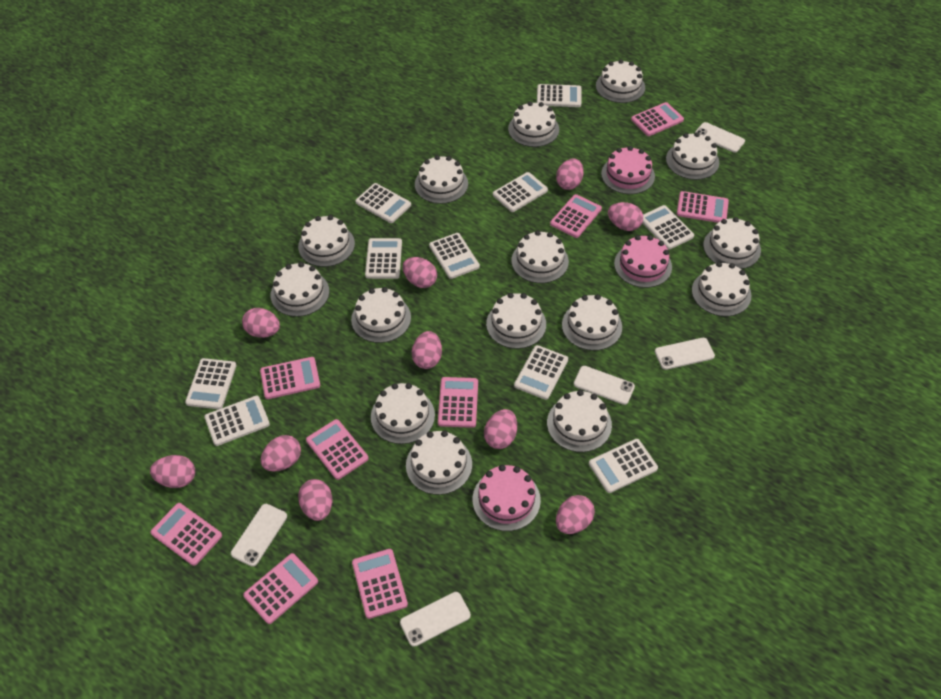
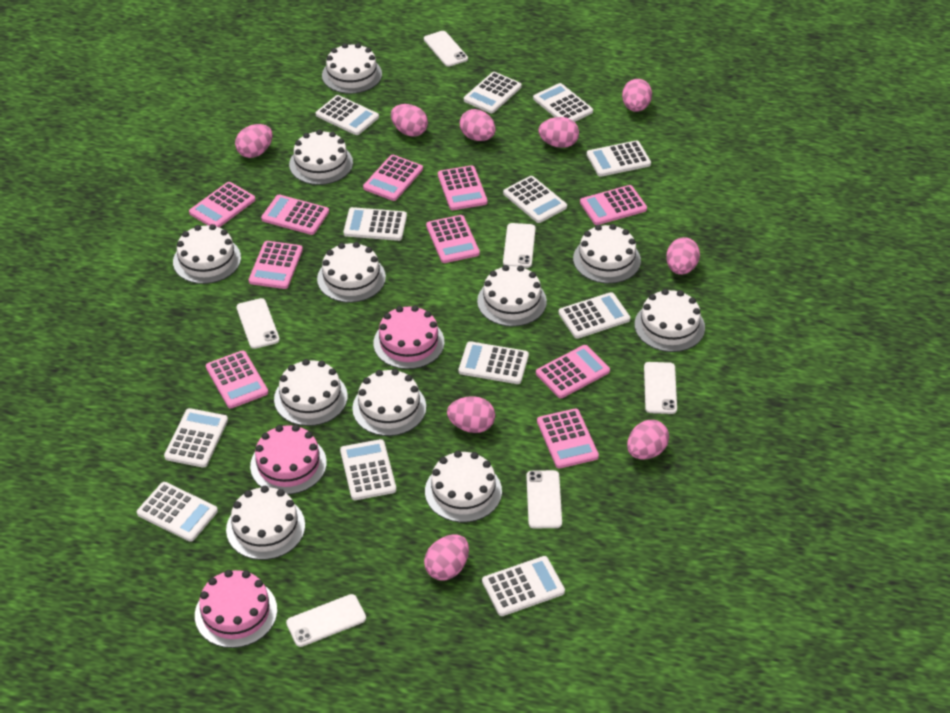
pink calculator: [150,503,222,566] [243,553,318,624] [260,357,320,399] [306,419,369,480] [352,549,408,619] [438,377,478,428] [550,194,602,238] [631,102,684,136] [677,191,729,223] = 9 -> [189,182,255,228] [206,350,268,408] [249,241,303,289] [261,194,329,235] [363,155,423,201] [426,215,480,263] [438,165,488,210] [536,345,610,398] [537,409,599,469] [580,185,647,225] = 10
pink egg: [150,455,195,488] [242,308,280,338] [261,435,301,472] [298,479,332,521] [403,257,437,288] [412,331,442,369] [484,409,517,449] [556,158,584,190] [556,495,595,534] [608,202,643,231] = 10 -> [235,124,273,158] [391,104,428,137] [424,535,469,580] [447,396,495,433] [460,109,496,141] [538,117,579,148] [622,79,652,112] [627,420,669,459] [666,237,700,275] = 9
white cake: [271,262,329,317] [298,215,355,267] [351,287,411,343] [371,383,435,444] [406,431,472,495] [415,155,468,204] [486,293,546,349] [508,101,559,147] [511,230,569,283] [547,390,612,452] [562,294,622,351] [596,59,645,103] [666,132,719,180] [692,262,751,316] [703,217,761,269] = 15 -> [173,224,241,284] [226,486,305,560] [274,359,348,426] [289,130,353,185] [317,242,386,303] [322,43,382,94] [352,369,426,436] [425,451,502,522] [477,265,547,327] [573,224,641,284] [635,289,705,352] = 11
white calculator: [185,358,237,409] [204,396,270,446] [355,183,411,223] [365,238,402,279] [429,233,480,279] [493,172,548,212] [514,345,568,400] [537,84,581,107] [589,439,658,493] [642,205,694,250] = 10 -> [137,482,218,542] [164,408,228,468] [316,95,379,135] [340,439,396,500] [344,207,407,241] [459,341,529,384] [464,72,522,113] [482,556,565,616] [503,176,567,223] [533,83,593,122] [558,292,630,339] [587,140,651,177] = 12
white phone: [231,504,287,567] [400,592,471,647] [574,366,635,405] [655,338,715,370] [695,122,745,153] = 5 -> [236,298,280,349] [286,594,366,647] [424,31,468,67] [503,223,536,268] [526,470,562,528] [644,362,677,414] = 6

